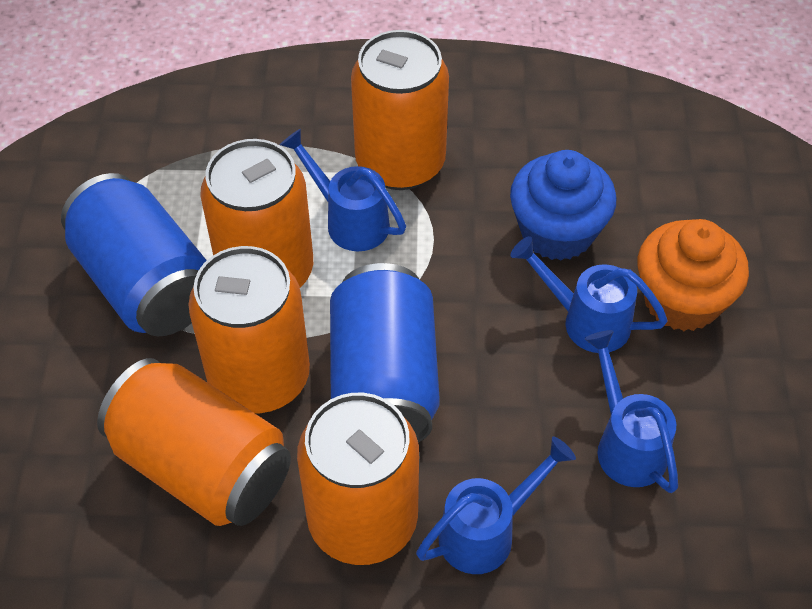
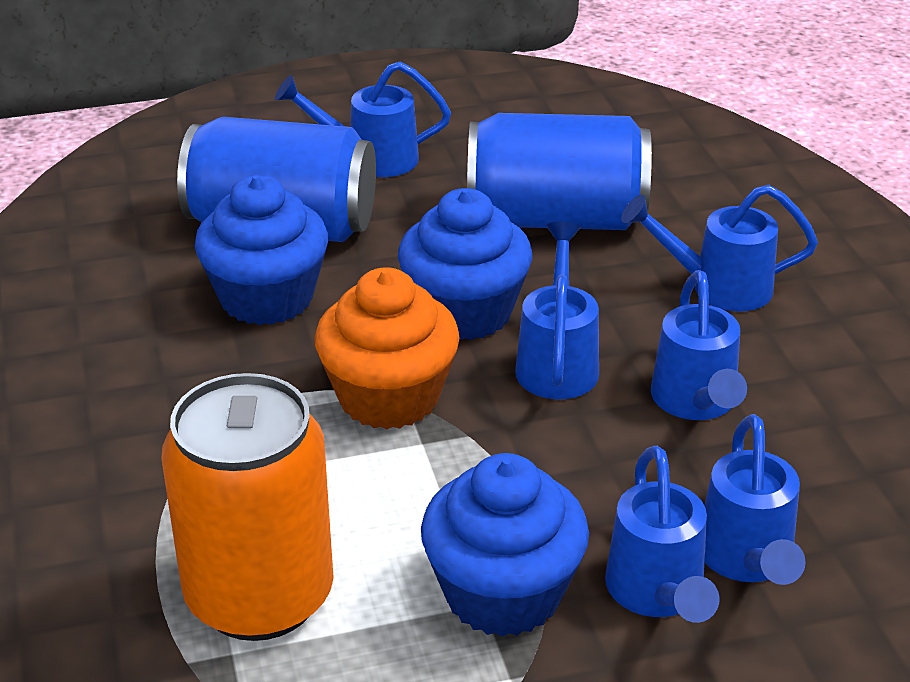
blue cupcake: [510,150,616,260] = 1 -> [195,175,328,325] [398,188,532,340] [421,453,589,637] = 3
blue watering can: [280,129,406,251] [416,437,576,574] [510,236,668,353] [584,330,678,493] = 4 -> [275,61,451,177] [515,221,599,399] [605,446,720,623] [621,185,818,312] [651,270,747,420] [704,414,806,585] = 6
orange can: [97,358,291,526] [188,246,310,414] [200,139,313,287] [297,393,419,565] [351,30,449,190] = 5 -> [161,373,334,641] = 1

